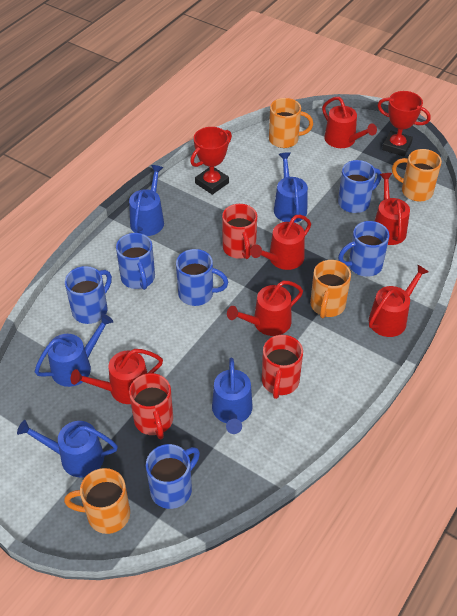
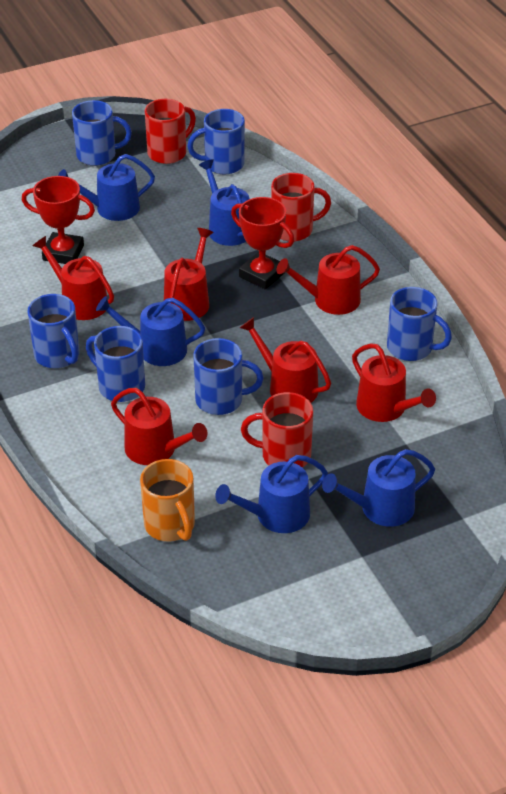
orange mug: [64,468,130,534] [269,98,313,148] [310,260,351,318] [392,149,442,202] = 4 -> [140,459,195,542] = 1

